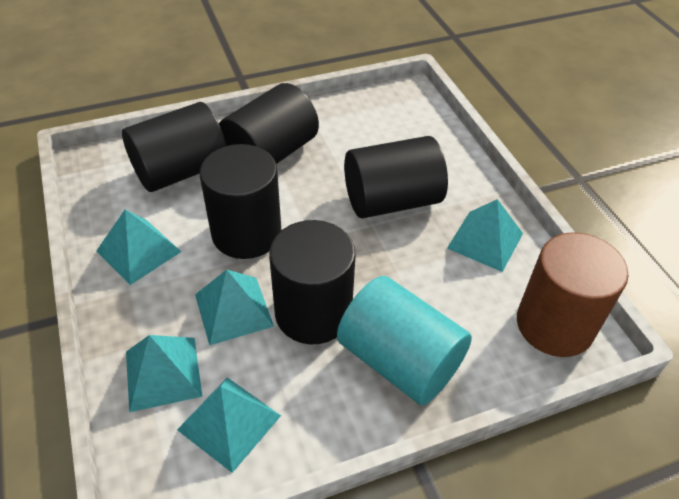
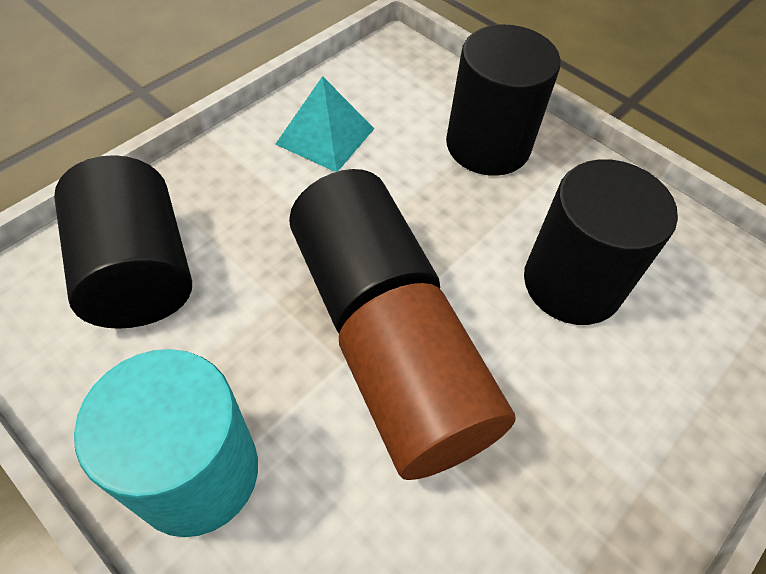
black cylinder: [122,102,226,192] [200,144,282,259] [219,83,319,164] [269,220,356,344] [344,136,448,219] = 5 -> [54,155,192,329] [289,169,440,333] [446,24,561,176] [524,159,678,325] = 4
turquoise pyramid: [96,209,182,285] [126,335,202,412] [177,377,281,473] [195,270,274,346] [447,199,523,272] = 5 -> [276,76,374,172] = 1

